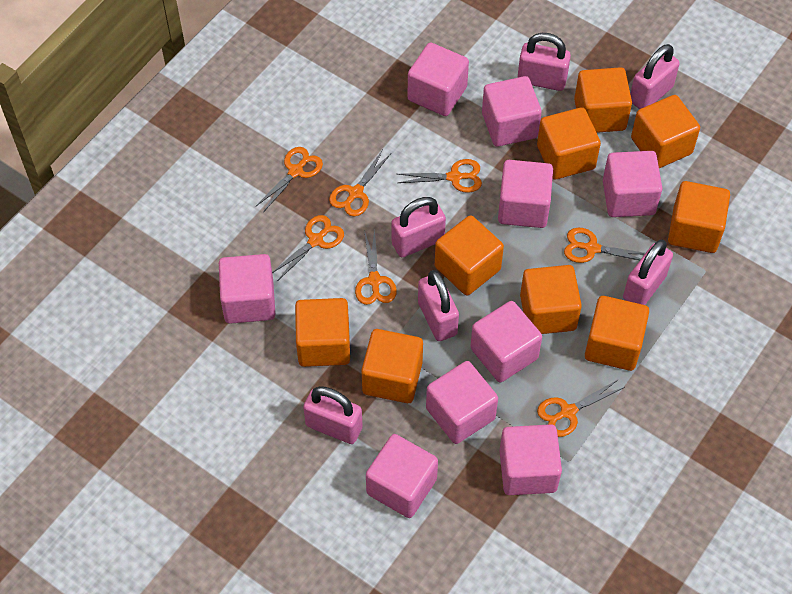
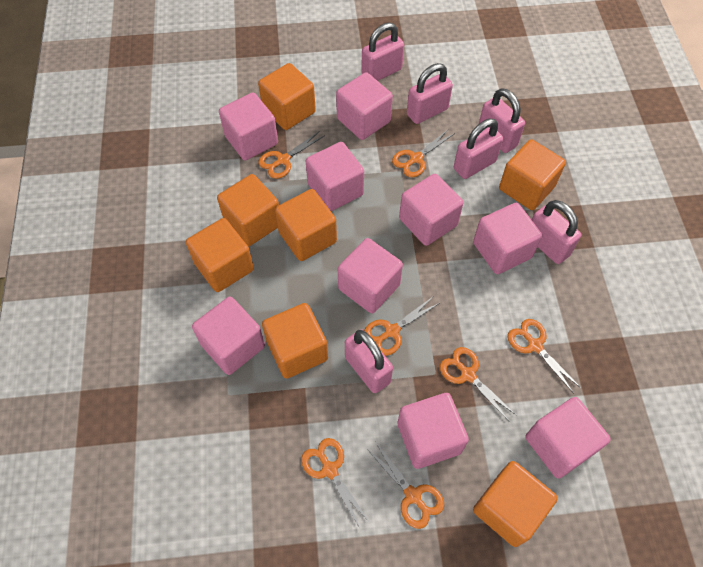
orange cube: [295,298,350,367] [361,329,423,403] [435,215,504,295] [520,265,582,334] [537,107,601,179] [574,67,632,133] [585,296,649,371] [631,95,700,168] [668,181,730,253] = 9 -> [186,218,254,292] [217,174,279,246] [258,63,316,130] [262,303,328,379] [275,189,337,261] [473,461,558,547] [499,139,566,210] = 7

